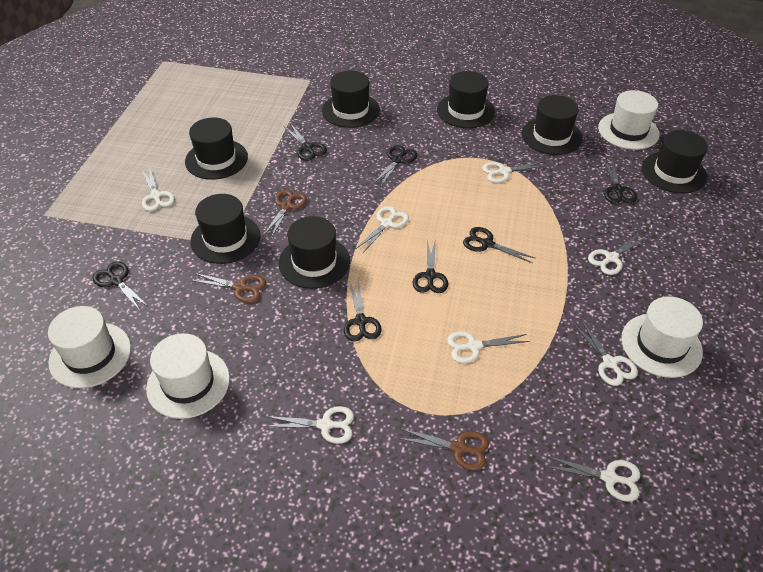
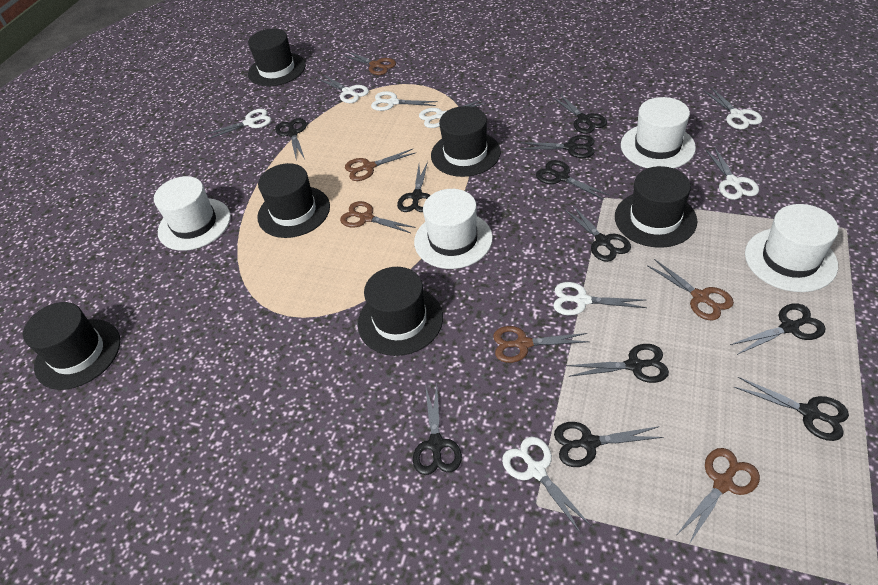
black hat: [185,117,248,180] [190,194,260,264] [279,216,350,289] [322,70,380,128] [437,71,495,128] [522,95,582,155] [642,130,708,193] = 7 -> [23,302,120,390] [248,28,306,86] [257,163,330,238] [358,267,443,356] [431,106,501,177] [615,166,697,248] = 6
black scissors: [93,261,149,311] [285,123,327,161] [344,280,382,342] [373,145,417,187] [413,239,448,293] [463,227,535,264] [604,160,637,203] = 7 -> [275,118,307,159] [397,161,430,212] [413,385,462,475] [521,135,595,158] [536,160,610,200] [553,94,607,134] [554,422,663,467] [565,206,631,262] [566,344,669,383] [730,303,826,355] [734,377,849,441] = 11
brown scissors: [190,273,266,303] [263,190,307,238] [397,428,489,470] = 3 -> [340,201,416,233] [342,51,396,75] [345,149,415,181] [493,326,589,363] [647,259,734,320] [677,448,760,543] = 6

